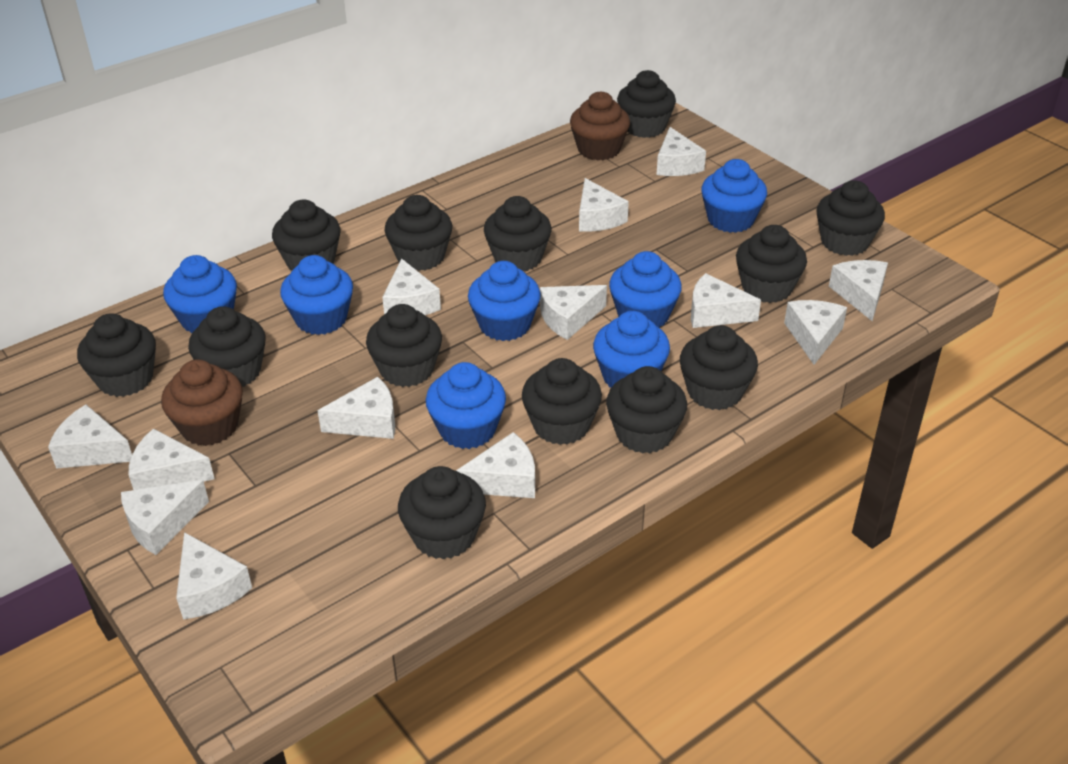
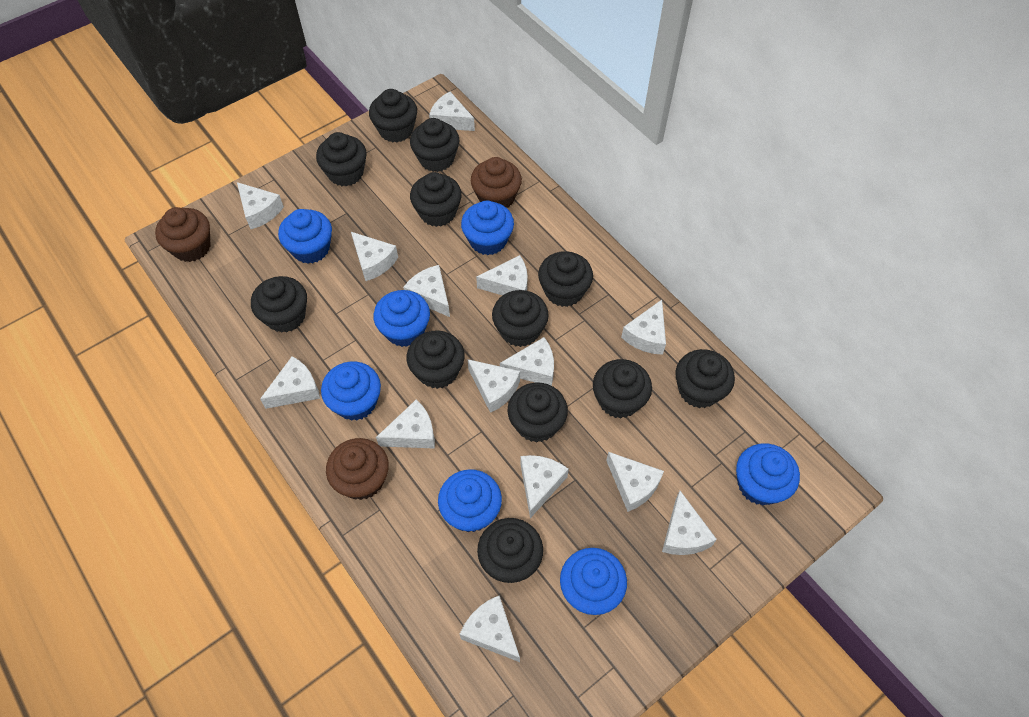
black cupcake: [77,313,156,397] [188,306,266,387] [272,199,340,270] [366,304,442,387] [384,195,452,271] [398,466,486,560] [484,196,552,271] [522,358,602,445] [606,366,687,453] [617,70,676,138] [680,325,758,410] [736,225,807,303] [817,180,885,256] = 13 -> [251,276,307,333] [316,132,367,186] [369,89,417,143] [407,331,465,389] [410,118,459,172] [410,172,462,227] [477,518,543,583] [492,290,549,347] [508,383,568,443] [538,251,593,307] [593,359,652,419] [675,349,735,408] = 12
brown cupcake: [161,359,243,446] [570,92,630,161] = 2 -> [155,207,211,262] [326,438,389,500] [471,157,522,208] = 3
white cheese: [48,405,132,469] [121,480,209,555] [129,428,215,490] [176,532,252,619] [317,377,395,439] [382,258,441,315] [456,432,535,498] [540,285,607,340] [579,178,629,232] [656,127,706,176] [691,273,761,328] [784,300,847,365] [829,260,888,321] = 13 -> [237,182,284,229] [260,356,320,409] [351,232,398,281] [376,399,435,449] [403,265,450,317] [429,92,475,131] [460,596,520,662] [467,359,520,413] [476,255,528,295] [500,337,554,386] [520,455,569,518] [606,452,664,512] [621,300,666,355] [662,491,717,555] = 14

